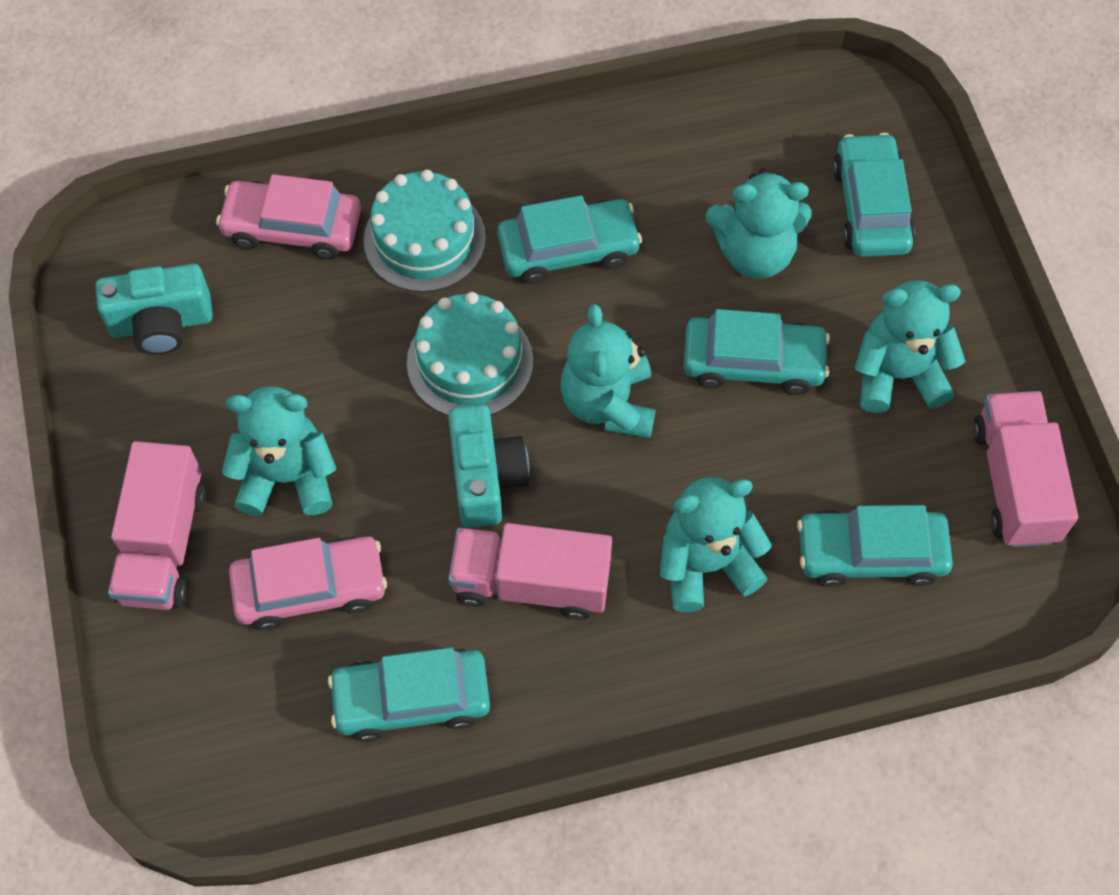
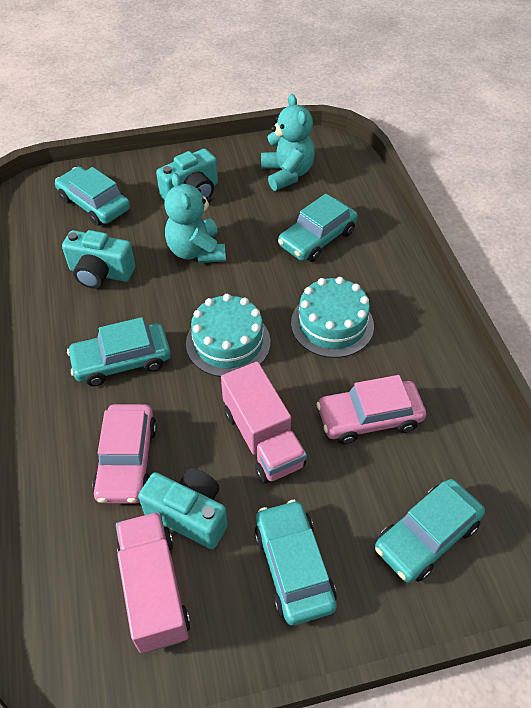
pink truck: [108,441,206,610] [448,523,612,620] [973,391,1078,547] = 3 -> [116,512,190,653] [221,362,307,483] = 2
turquoise camera: [95,264,213,355] [448,404,529,528] = 2 -> [62,230,135,289] [138,468,228,549] [156,148,218,200] = 3
turquoise teddy bear: [221,386,336,516] [560,304,655,438] [660,477,772,612] [706,169,811,279] [854,280,965,413] = 5 -> [164,173,226,263] [261,94,315,191] = 2

